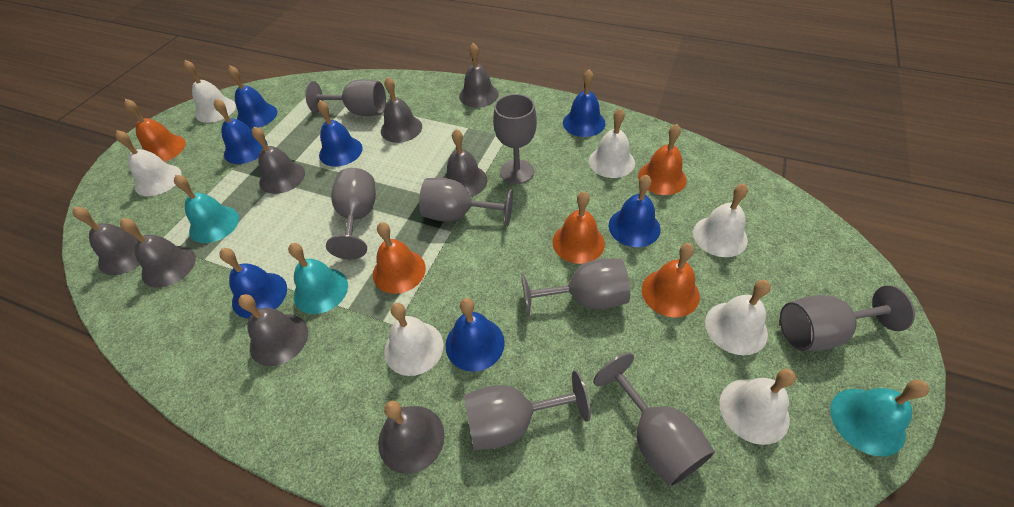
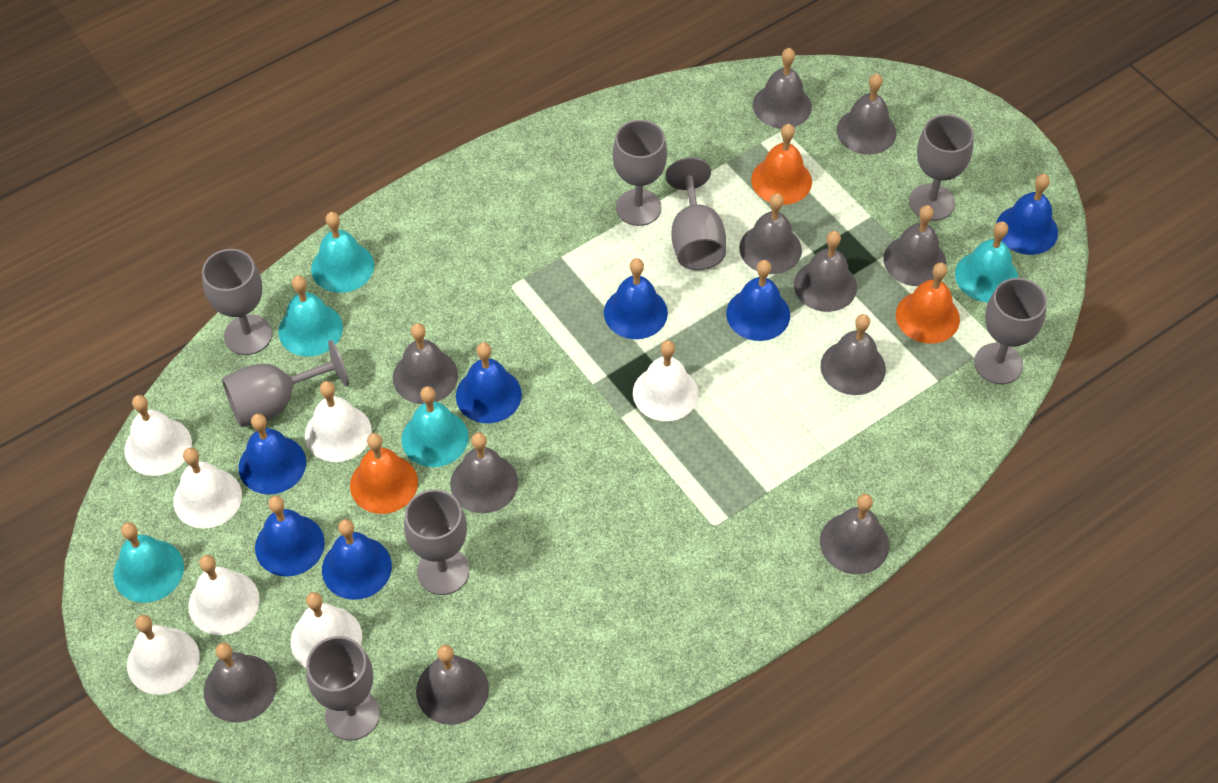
grey bell: [73,207,140,275] [120,218,196,288] [238,294,308,366] [252,127,305,194] [378,401,445,474] [381,77,422,143] [443,129,488,197] [459,43,499,108] = 8 -> [204,643,277,723] [393,323,458,404] [416,645,489,725] [450,432,518,513] [739,193,802,274] [753,48,812,129] [794,231,857,312] [820,314,886,395] [820,494,889,574] [837,74,896,155] [883,205,946,286] = 11
orange bell: [124,99,186,162] [373,222,426,294] [552,191,605,264] [638,124,687,195] [642,243,700,318] = 5 -> [350,433,418,514] [751,124,812,205] [896,262,960,344] = 3
turquoise bell: [174,175,239,243] [288,243,348,314] [830,380,929,457] = 3 -> [113,522,184,603] [278,275,343,357] [311,212,374,293] [402,386,469,467] [955,221,1018,302] = 5

